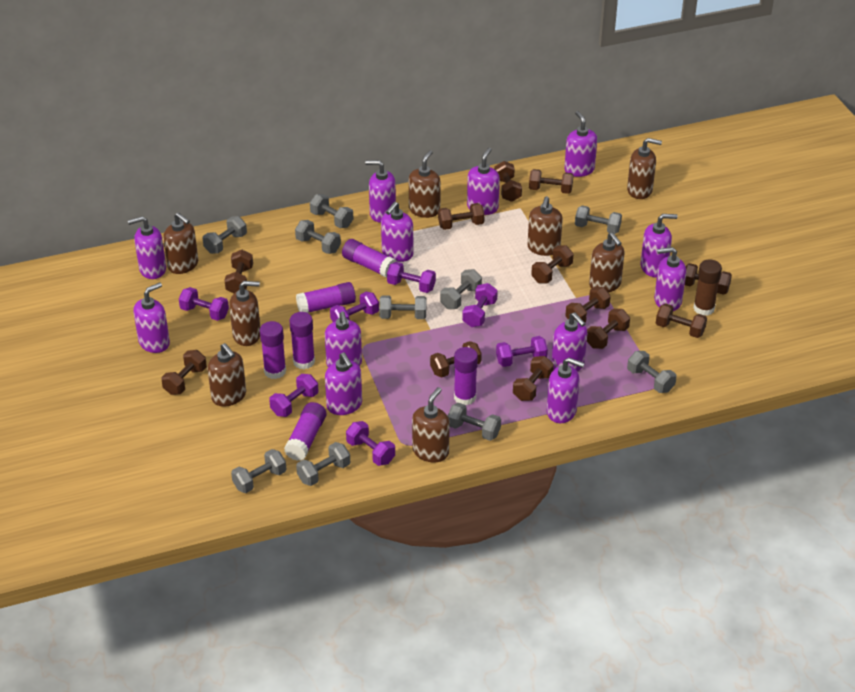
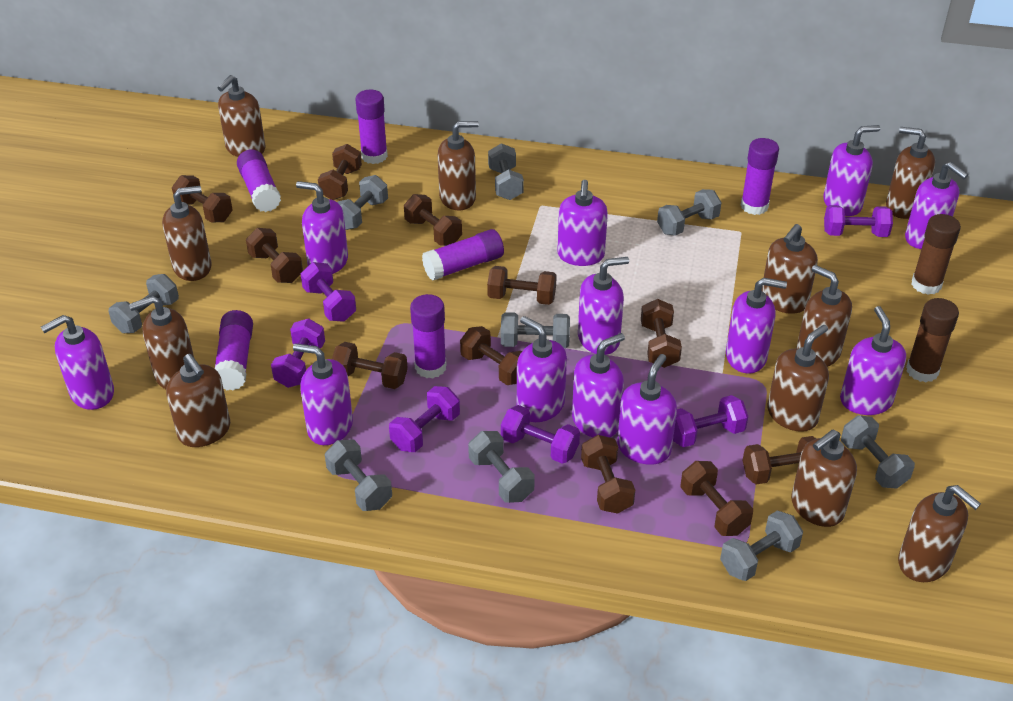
brown dumbbell: [161,350,207,395] [225,250,253,293] [430,341,482,378] [438,203,485,230] [494,161,522,202] [513,356,554,401] [529,169,574,194] [531,245,574,283] [565,287,611,322] [587,309,630,349] [656,303,707,338] [685,263,732,295] = 12 -> [172,175,233,223] [246,228,303,283] [318,144,362,200] [332,342,408,389] [404,194,462,246] [460,326,522,385] [487,266,557,305] [581,435,635,514] [641,299,682,368] [680,461,753,536] [743,436,817,484] = 11
brown glue stick: [693,259,722,316] = 1 -> [906,298,959,382] [912,214,961,295] = 2
brown soap dispenser: [163,212,198,274] [208,343,246,407] [229,281,260,346] [409,150,441,218] [412,387,450,462] [527,196,563,256] [589,232,625,293] [627,138,662,199] = 8 -> [129,296,194,389] [162,186,212,281] [166,354,230,447] [218,75,265,157] [438,121,479,211] [762,224,818,314] [767,325,829,432] [791,429,857,527] [796,265,852,367] [886,127,935,219] [898,485,981,582] = 11
grey dumbbell: [203,216,247,254] [231,449,286,493] [295,220,341,254] [296,442,350,486] [310,194,354,228] [379,295,426,319] [440,269,482,309] [448,403,501,441] [575,205,622,234] [627,351,677,393] = 10 -> [108,274,179,333] [325,440,392,511] [337,175,388,230] [468,431,535,503] [488,143,524,200] [501,312,570,348] [657,189,722,236] [720,511,803,581] [841,415,915,488] = 9
purple dumbbell: [179,287,229,321] [269,374,319,417] [330,292,379,322] [346,421,395,466] [387,262,436,293] [462,283,498,327] [496,336,548,367] = 7 -> [271,319,325,388] [301,262,356,322] [389,386,460,452] [501,405,580,464] [673,395,748,447] [824,205,893,237] = 6

